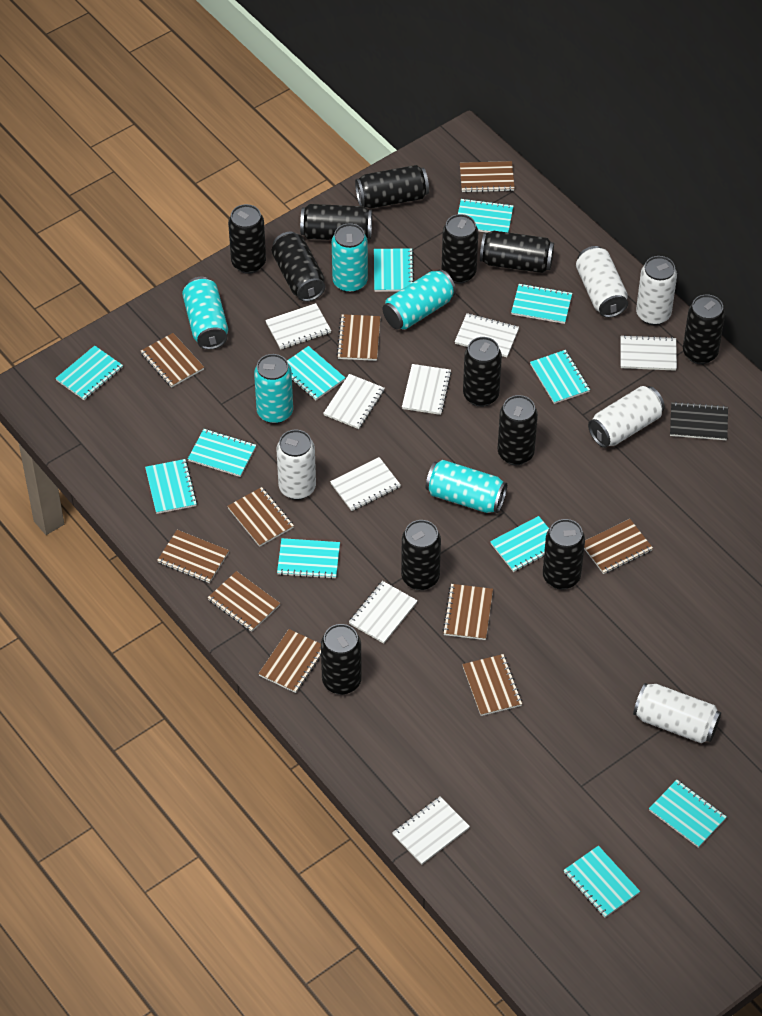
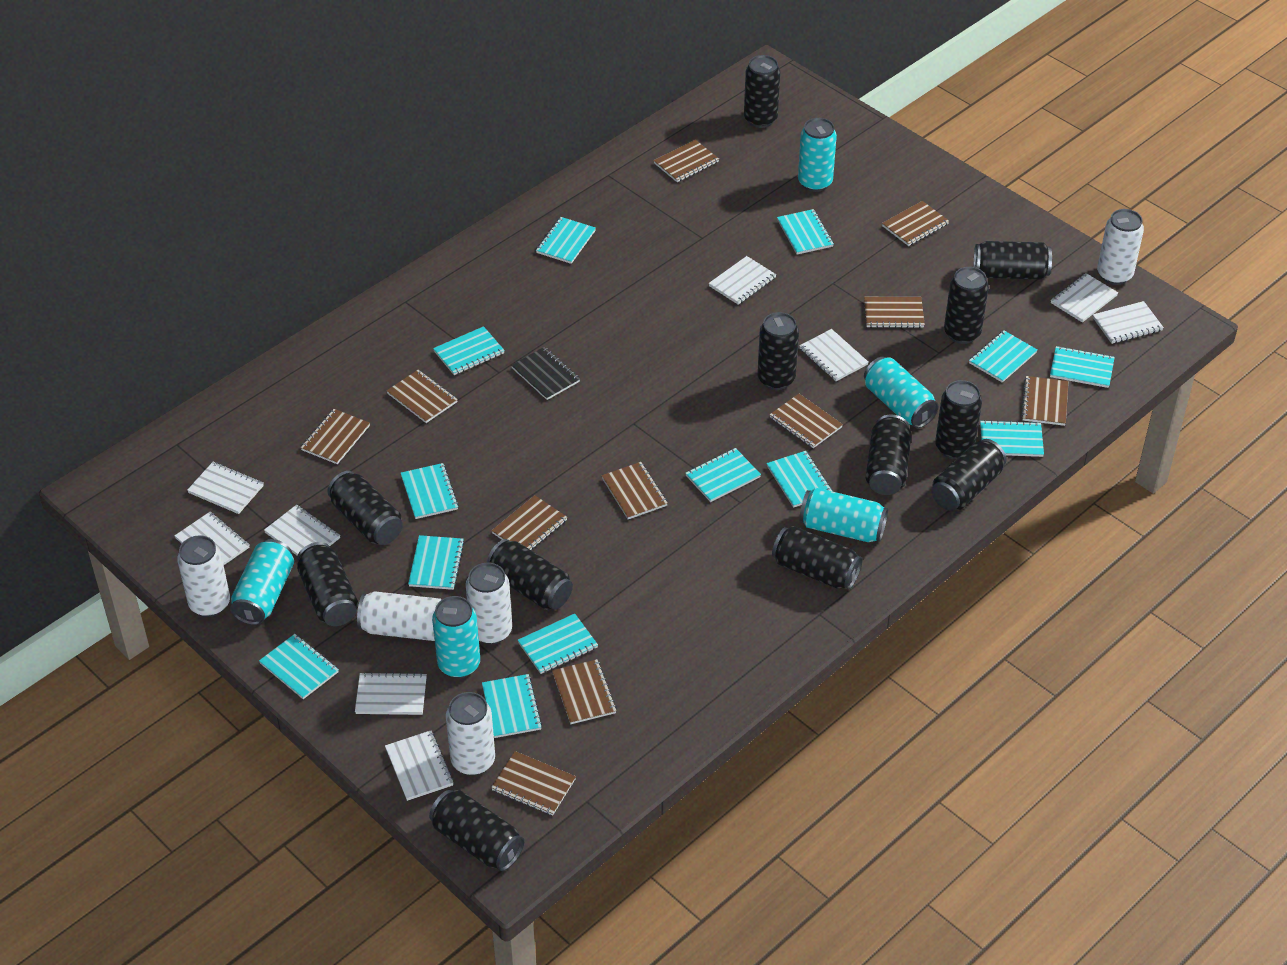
brown notebook: [141,333,204,387] [157,530,229,583] [208,571,280,632] [227,487,294,547] [258,629,321,693] [336,314,381,361] [443,584,493,640] [460,161,515,193] [462,654,522,716] [584,519,653,574] = 10 -> [300,409,370,464] [386,370,458,423] [491,751,576,816] [492,495,567,550] [552,659,617,724] [601,462,668,519] [654,140,719,182] [770,394,843,448] [864,297,925,328] [882,201,949,246] [1021,376,1069,426] = 11
turquoise notebook: [55,346,123,400] [145,459,197,514] [188,429,256,477] [277,538,340,579] [287,346,345,400] [374,248,414,292] [458,198,513,233] [490,516,549,572] [511,284,572,324] [530,350,590,404] [563,846,640,918] [649,780,727,848] = 12 -> [259,634,339,699] [401,463,459,519] [408,535,465,590] [433,326,505,375] [482,674,542,738] [518,614,598,674] [536,217,596,264] [685,448,761,502] [766,451,833,508] [777,209,834,254] [969,331,1037,383] [980,420,1044,457] [1050,346,1115,388] = 13
white notebook: [265,303,331,350] [323,374,385,429] [330,457,401,511] [349,581,418,644] [392,797,470,864] [402,364,452,415] [455,313,519,357] [621,335,677,371] = 8 -> [174,512,250,565] [187,462,264,514] [264,505,340,556] [355,672,427,715] [385,731,454,801] [709,256,776,305] [799,329,868,381] [1051,273,1118,323] [1093,301,1164,344] = 9

